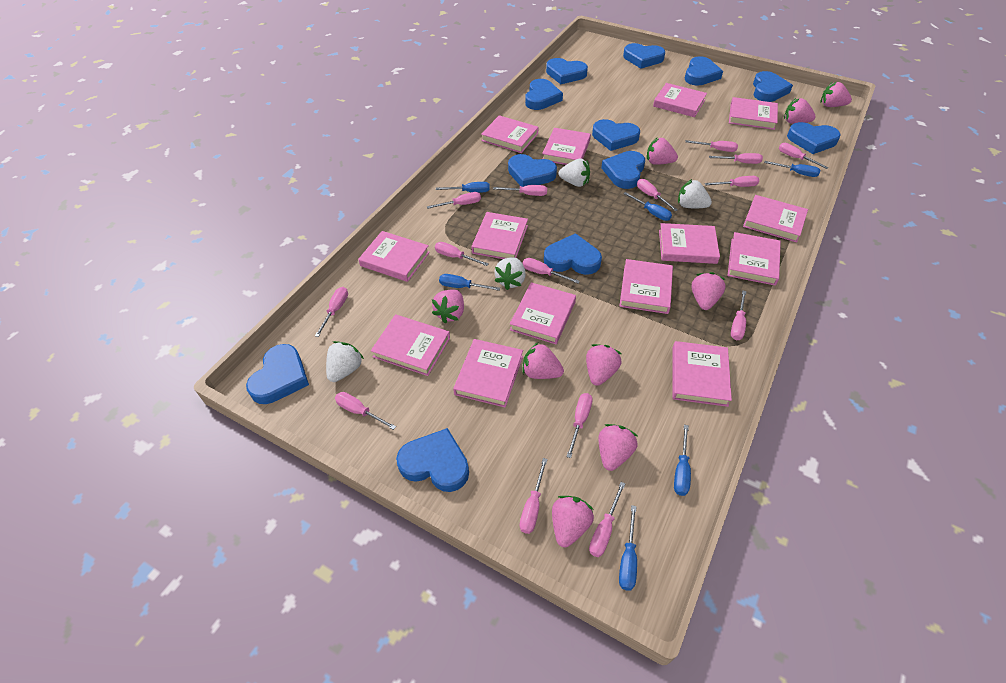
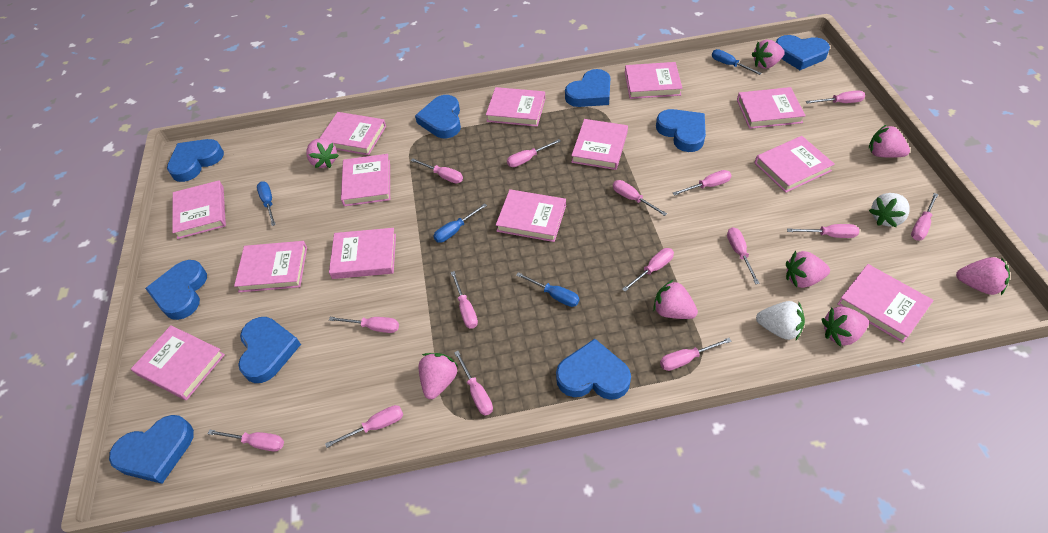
blue heart: [246,344,309,404] [396,428,469,492] [508,154,557,187] [525,79,563,110] [544,233,602,275] [546,58,588,84] [592,119,640,151] [601,151,645,189] [623,43,665,68] [685,56,723,86] [753,71,793,102] [787,122,841,154] = 12 -> [109,415,194,484] [145,260,207,320] [167,139,224,182] [238,317,301,383] [415,95,461,138] [556,339,631,400] [565,69,610,107] [656,109,706,152] [776,35,830,70] = 9
blue screwdriver: [436,182,490,193] [439,274,500,291] [619,505,637,591] [623,192,672,221] [674,425,691,496] [764,161,821,177] = 6 -> [257,181,276,226] [433,203,487,243] [516,272,580,307] [712,49,762,75] = 4
pink book: [358,231,430,282] [371,314,450,376] [453,339,523,407] [471,212,528,259] [481,115,539,153] [510,282,576,344] [542,128,591,165] [619,259,673,314] [653,83,707,117] [659,223,720,264] [673,341,732,407] [727,232,781,285] [729,97,778,130] [743,195,808,242] = 14 -> [131,325,225,400] [172,180,226,239] [234,241,307,292] [320,112,386,155] [329,228,396,279] [341,154,390,206] [486,87,545,127] [496,189,566,242] [571,119,628,170] [625,62,683,99] [737,87,806,129] [755,136,835,193] [837,264,933,343] = 13
pink strawberry: [432,289,464,323] [522,342,564,379] [552,496,594,547] [586,344,621,386] [598,424,638,471] [647,138,678,165] [692,272,726,310] [784,98,816,124] [820,82,852,107] = 9 -> [306,138,339,168] [419,353,459,399] [653,280,698,319] [752,40,785,69] [786,251,830,288] [822,306,869,347] [869,125,910,158] [956,257,1010,295] = 8
white strawberry: [326,341,364,382] [494,257,526,290] [559,159,590,187] [678,179,712,208] = 4 -> [756,301,805,340] [869,193,910,227] = 2

